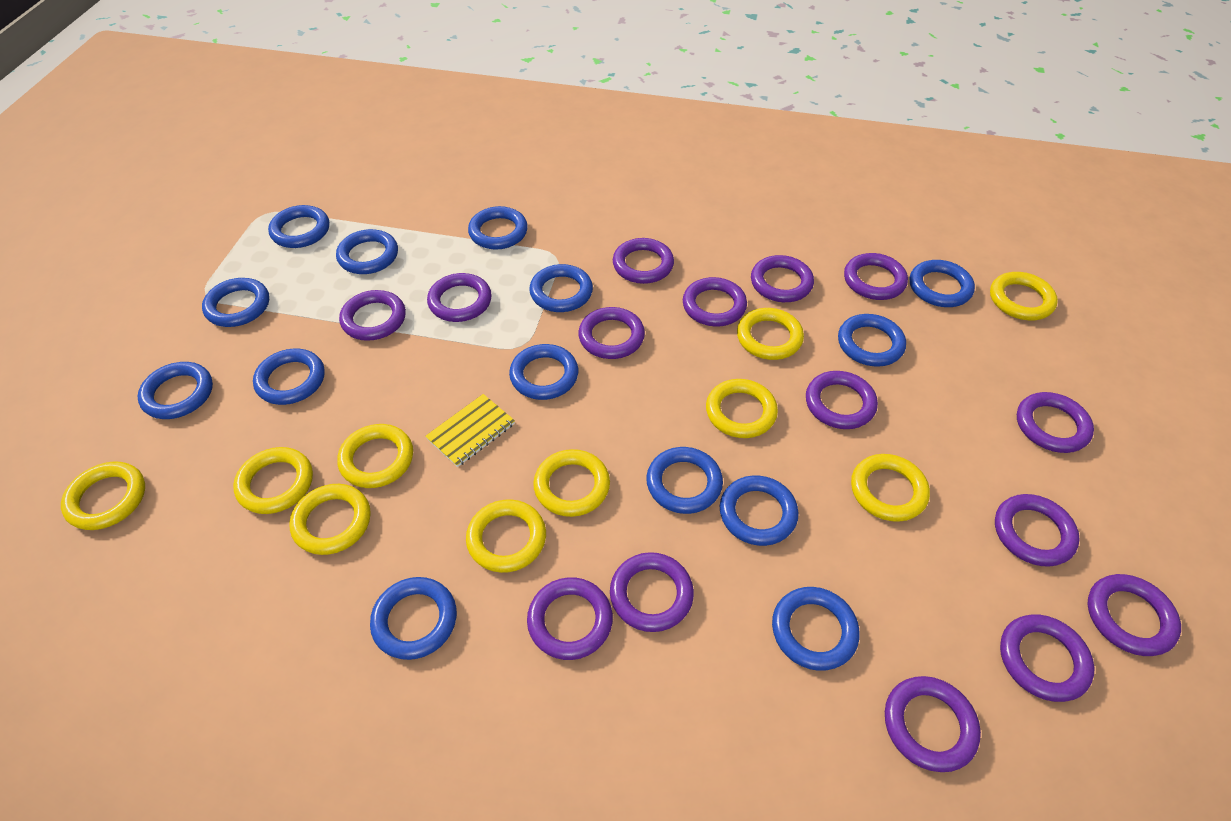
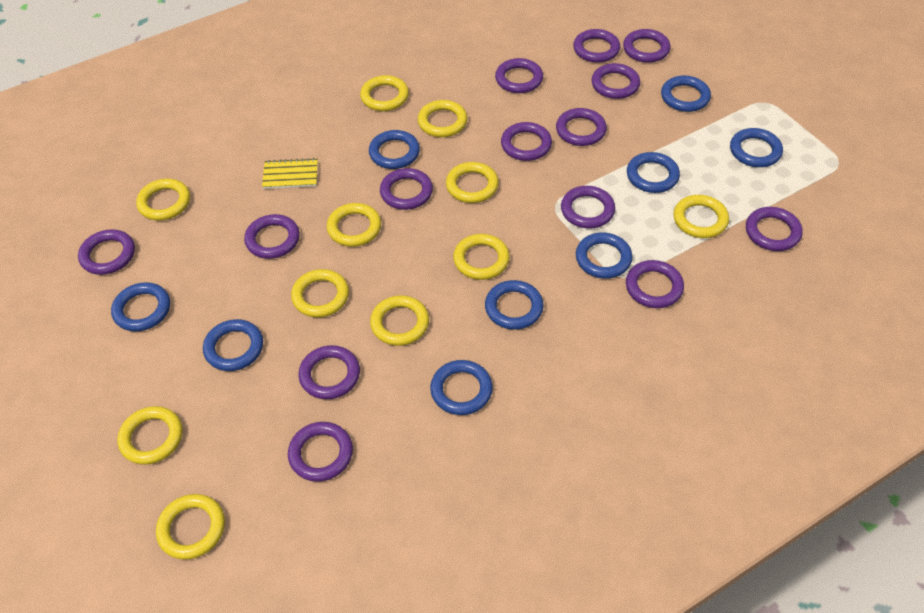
blue ring: [138,362,213,419] [202,278,269,327] [253,349,325,405] [268,205,329,248] [336,229,398,274] [370,577,457,660] [468,206,528,250] [509,344,578,400] [529,264,593,312] [646,447,723,514] [720,475,799,546] [772,587,860,671] [838,314,906,367] [910,260,975,307] = 14 -> [111,282,170,331] [203,319,263,371] [369,130,420,169] [430,360,493,415] [485,280,544,330] [576,232,633,279] [627,152,680,193] [661,76,711,112] [730,128,783,167] = 9
purple ring: [339,290,406,341] [427,273,492,322] [527,577,613,660] [578,307,645,359] [610,552,694,632] [613,238,674,284] [683,277,747,327] [751,255,814,302] [806,371,878,429] [844,253,908,300] [885,676,981,772] [995,494,1080,567] [1000,614,1094,702] [1017,392,1094,453] [1088,574,1181,656] = 15 -> [78,229,135,275] [244,214,300,259] [288,422,353,482] [299,345,360,399] [380,168,433,210] [495,58,543,93] [501,122,552,161] [556,108,607,146] [561,186,615,229] [573,29,620,63] [591,63,640,99] [623,29,671,63] [626,260,684,308] [746,207,803,251] = 14
yellow ring: [61,462,145,530] [233,447,313,514] [290,484,371,555] [337,424,413,488] [466,499,546,573] [533,449,610,517] [706,379,778,438] [737,308,804,360] [851,454,930,522] [990,272,1058,320] = 10 -> [117,406,183,465] [136,179,190,221] [156,494,225,560] [291,269,349,317] [327,203,381,247] [360,75,409,111] [370,295,429,346] [418,100,468,137] [446,162,499,203] [453,234,510,280] [673,195,729,238] = 11

